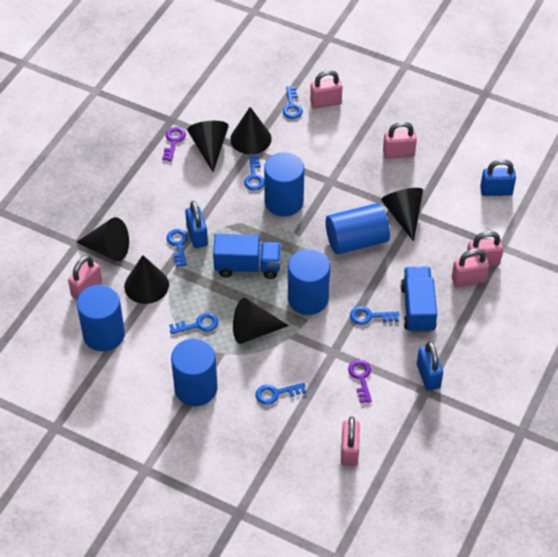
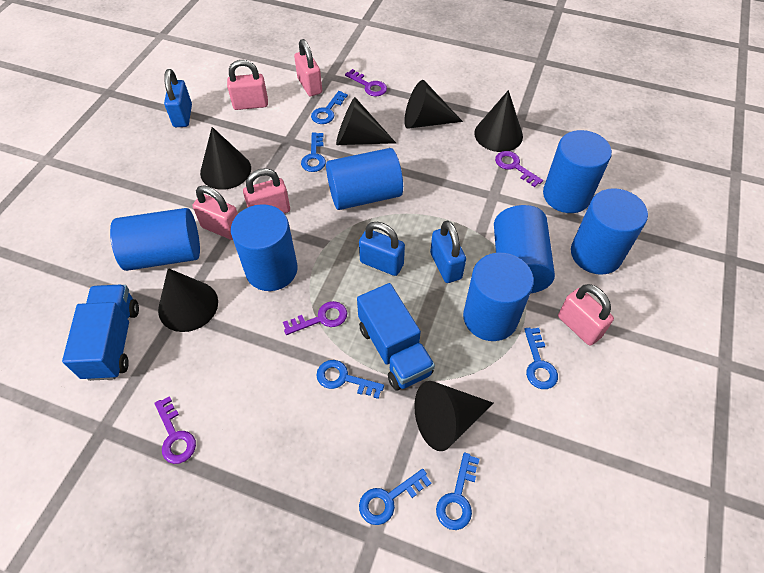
blue cylinder: [77,285,125,351] [171,338,218,406] [264,152,304,216] [288,249,330,315] [326,203,390,254] = 5 -> [110,208,200,271] [231,204,298,291] [326,148,403,210] [463,253,534,341] [494,205,555,294] [543,130,612,213] [571,188,648,275] = 7
pink padlock: [68,255,102,300] [310,70,342,109] [341,417,360,466] [383,121,417,159] [452,248,489,287] [467,231,503,267] = 6 -> [193,185,238,240] [227,60,268,110] [243,168,290,213] [294,39,322,96] [558,284,614,346] = 5
purple key: [162,127,186,161] [348,360,372,403] = 2 -> [154,396,196,464] [283,301,347,335] [345,69,387,96] [495,151,543,187] = 4

